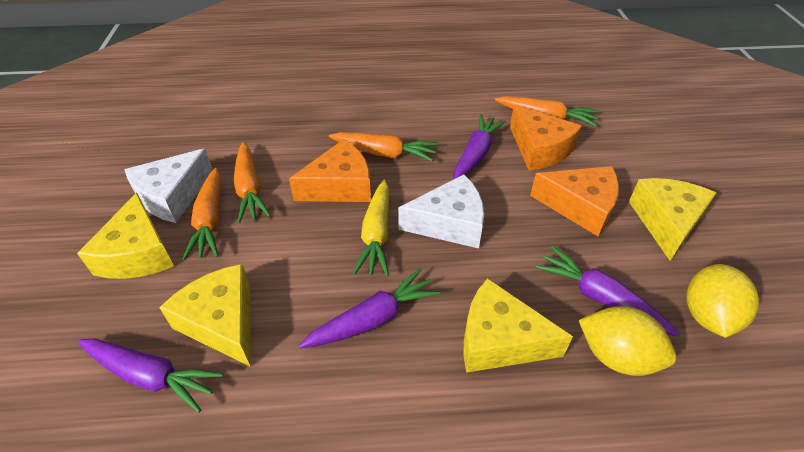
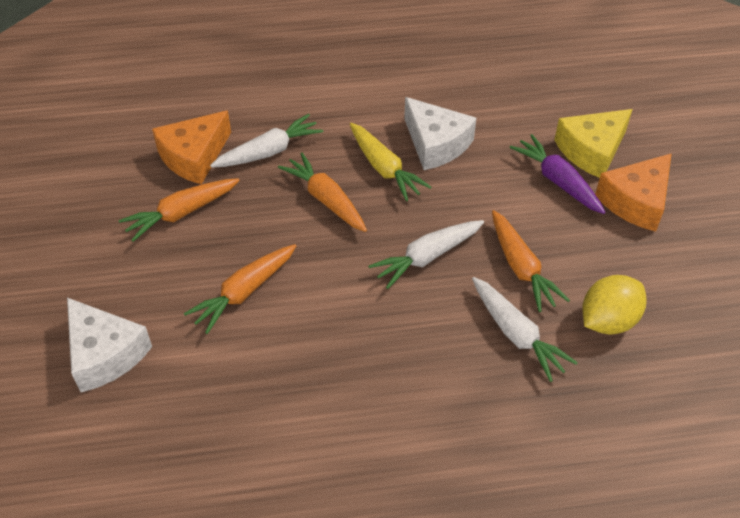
orange cheese: [289,139,371,202] [510,105,582,171] [530,166,619,236] = 3 -> [152,110,231,184] [595,153,672,232] = 2
purple carrot: [78,338,223,413] [299,268,441,348] [453,114,506,180] [535,246,680,337] = 4 -> [510,134,605,214] = 1
white carrot: none = 0 -> [210,114,323,168] [368,220,484,289] [472,277,578,382] = 3
yellow cheese: [77,193,174,279] [159,264,251,367] [463,278,573,373] [629,178,716,261] = 4 -> [554,109,632,178] = 1
yellow lemon: [579,306,677,376] [686,264,759,338] = 2 -> [582,275,646,335] = 1

